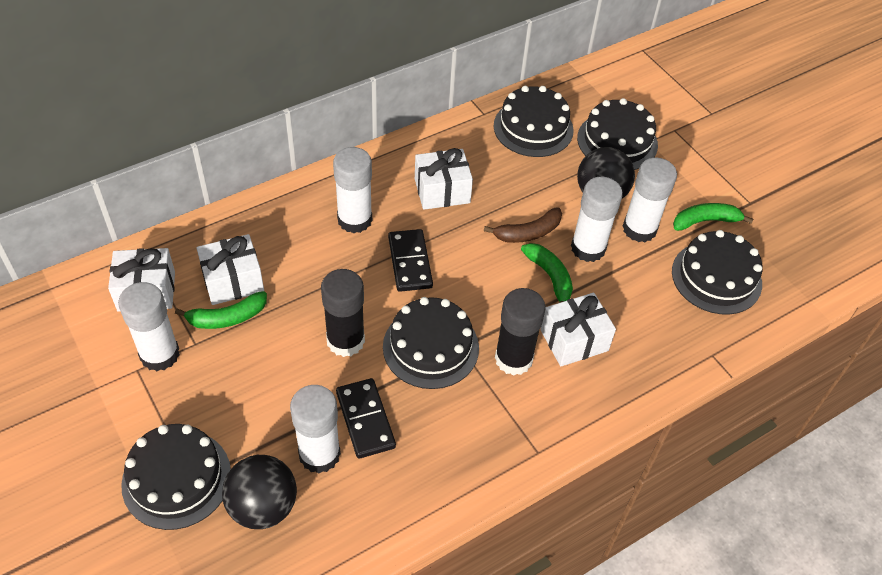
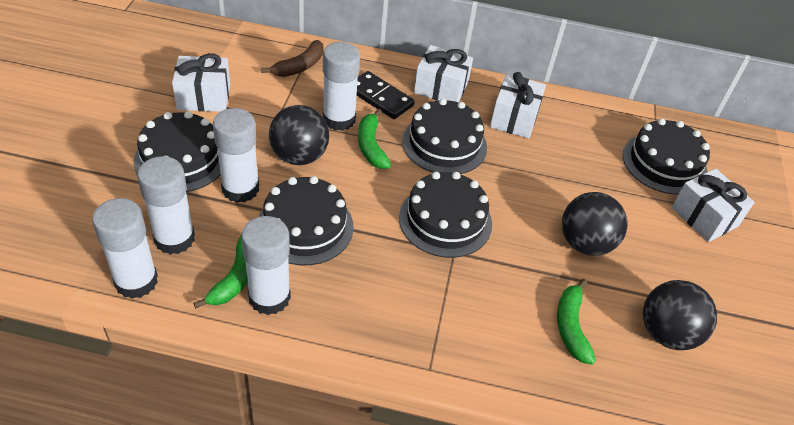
black ball: [222,455,297,529] [577,147,635,199] = 2 -> [269,105,329,165] [562,192,627,256] [643,280,717,350] = 3
black domino: [336,378,396,458] [388,229,433,292] = 2 -> [357,71,415,119] = 1
black glue stick: [321,269,365,357] [495,288,545,376] = 2 -> none = 0

